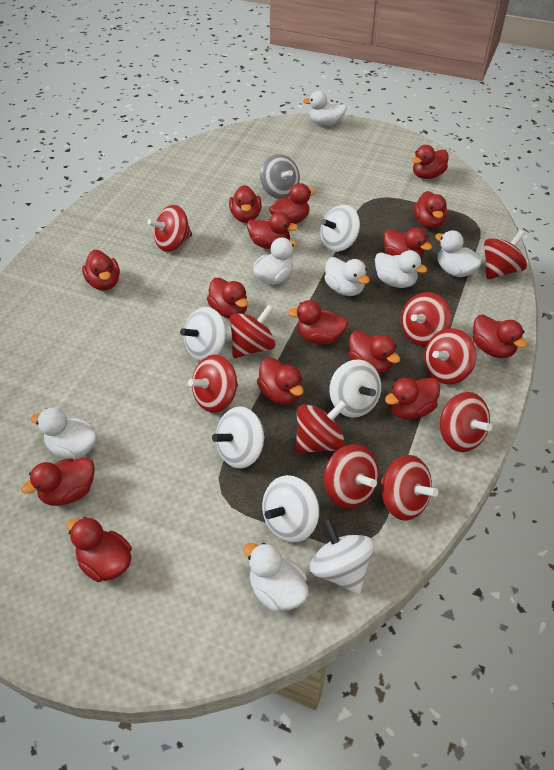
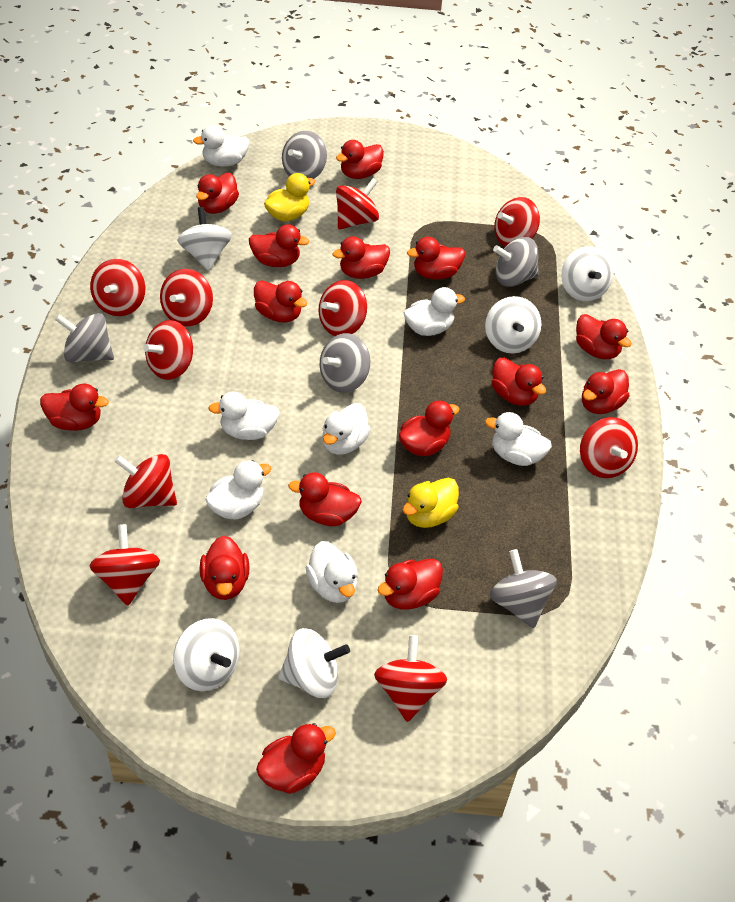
grey spinning top: [260,154,300,199] = 1 -> [55,313,114,362] [282,131,327,179] [320,333,370,393] [490,549,557,628] [493,237,539,287] = 5
white spinning top: [180,307,227,361] [212,406,265,469] [262,475,319,543] [310,518,374,594] [320,205,360,252] [330,360,381,418] = 6 -> [173,618,239,691] [177,207,232,271] [278,628,350,698] [485,296,542,354] [561,246,613,301] = 5
yellow duck: none = 0 -> [264,173,315,222] [402,478,459,528] = 2

